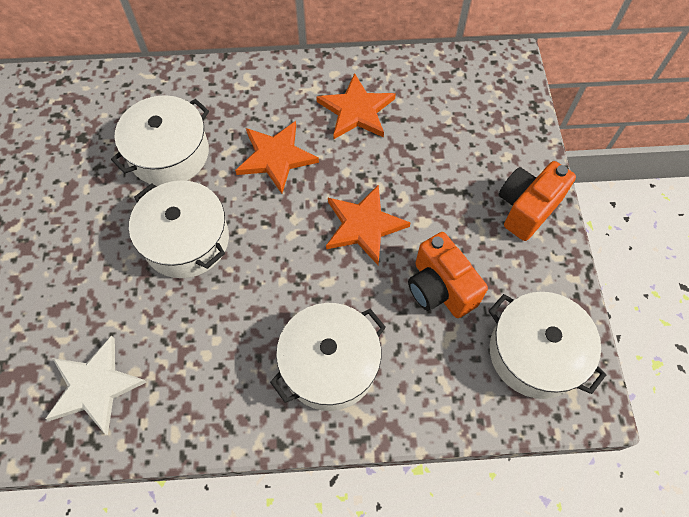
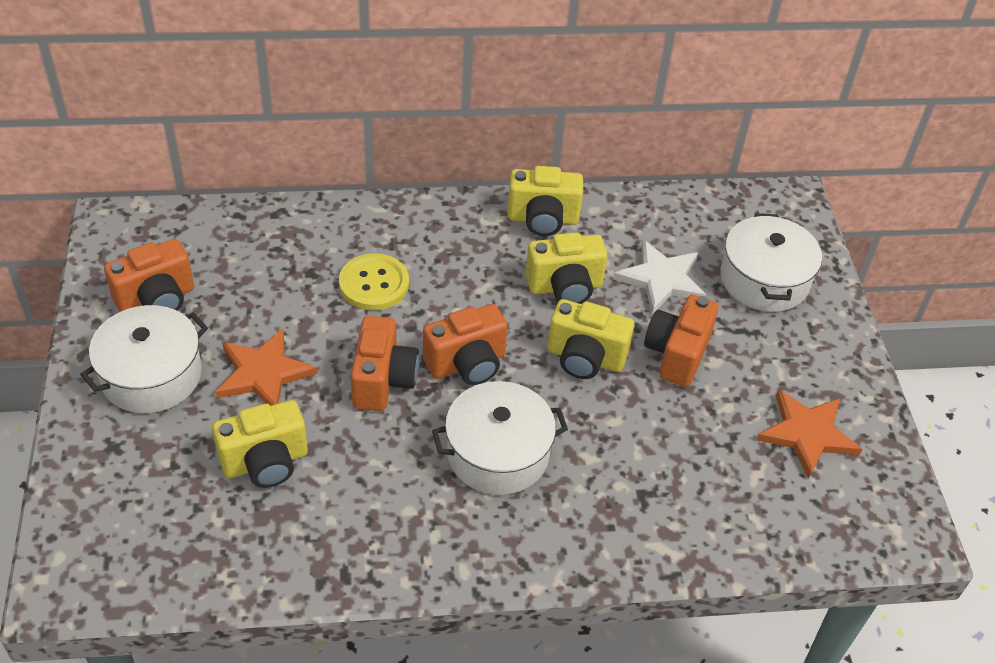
orange camera: [408,232,488,318] [499,161,576,241] = 2 -> [104,239,194,312] [350,316,419,411] [423,304,508,385] [644,295,719,387] = 4
orange star: [235,121,319,194] [316,73,396,139] [326,184,411,265] = 3 -> [215,329,317,406] [756,389,862,479] = 2
white pot: [111,95,209,186] [129,180,229,278] [270,303,386,411] [489,292,606,399] = 4 -> [80,305,208,413] [432,381,568,495] [720,213,822,312] = 3
yellow button: none = 0 -> [339,253,409,310] = 1
yellow camera: none = 0 -> [212,400,308,488] [508,166,583,236] [525,232,608,304] [547,299,634,379] = 4

